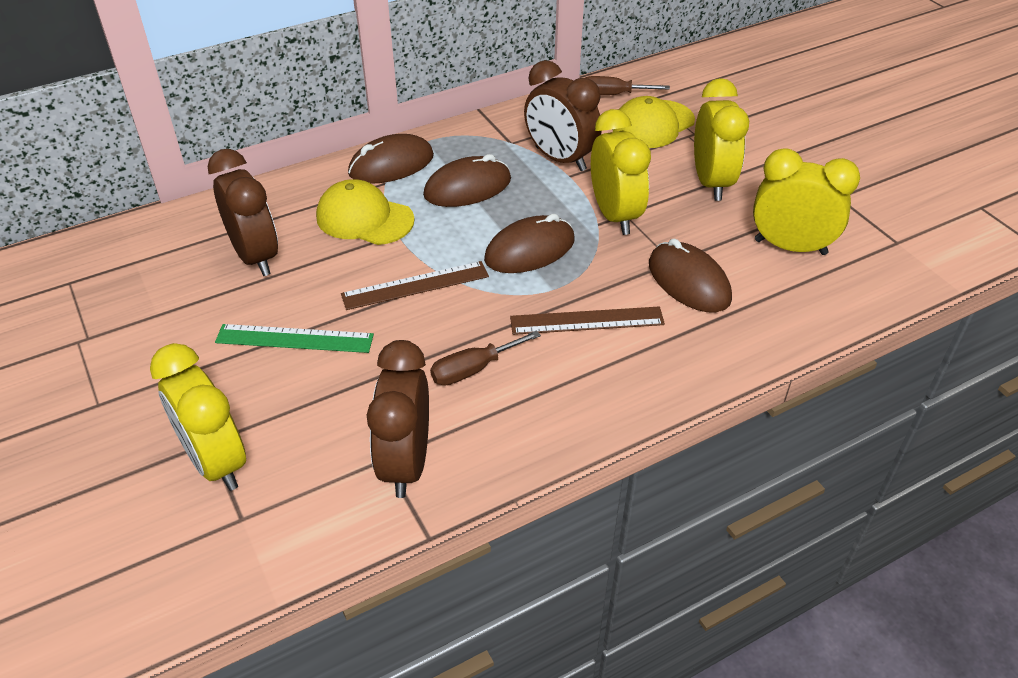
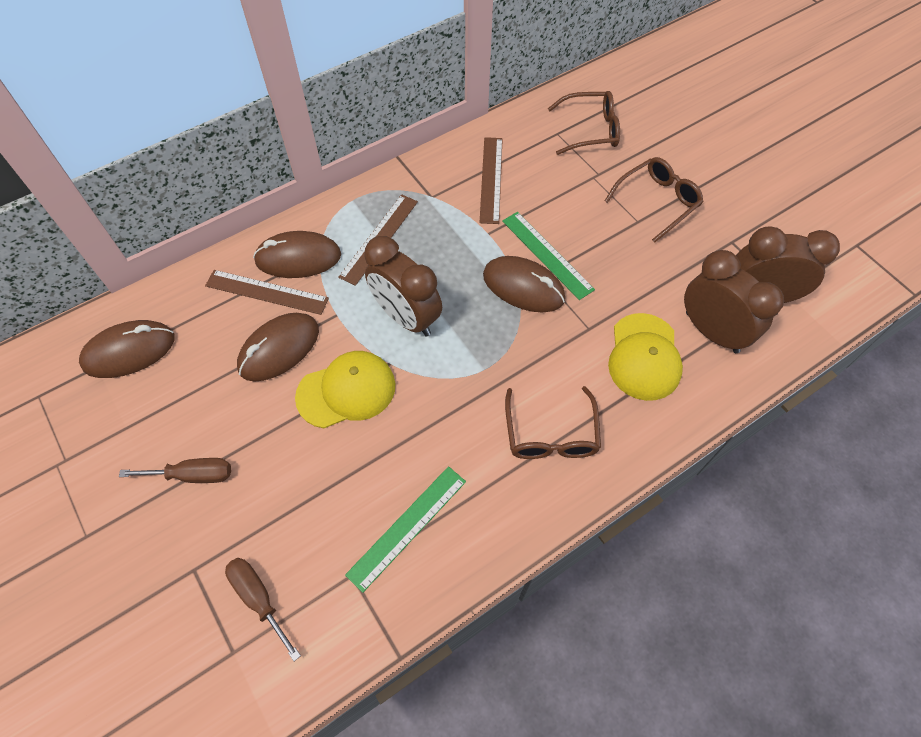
brown glasses: none = 0 -> [505,386,601,459] [548,91,620,155] [605,157,704,243] = 3
brown ruler: [341,261,489,310] [510,307,665,335] = 2 -> [205,270,329,315] [338,194,418,286] [479,137,503,224] = 3
green ruler: [215,324,374,353] = 1 -> [345,466,466,593] [502,212,595,300] = 2
yellow clock: [150,343,246,491] [591,109,651,235] [694,78,749,201] [753,148,860,255] = 4 -> none = 0

